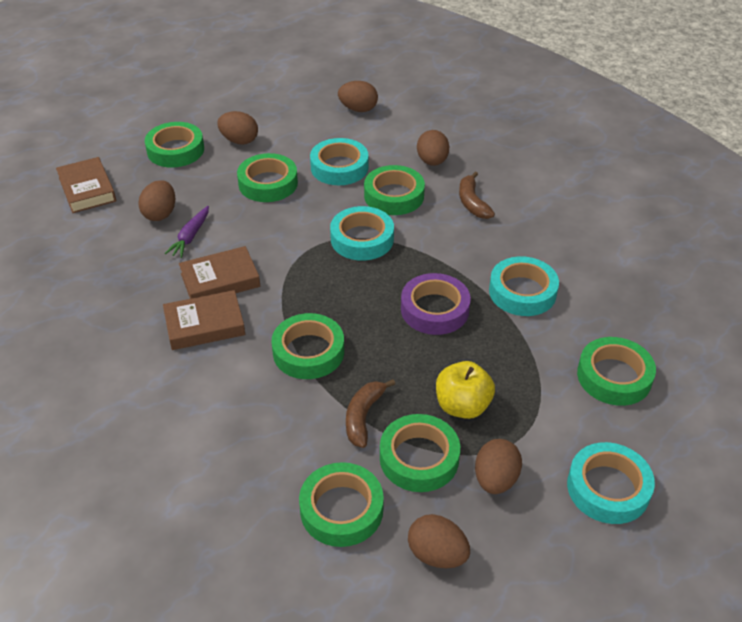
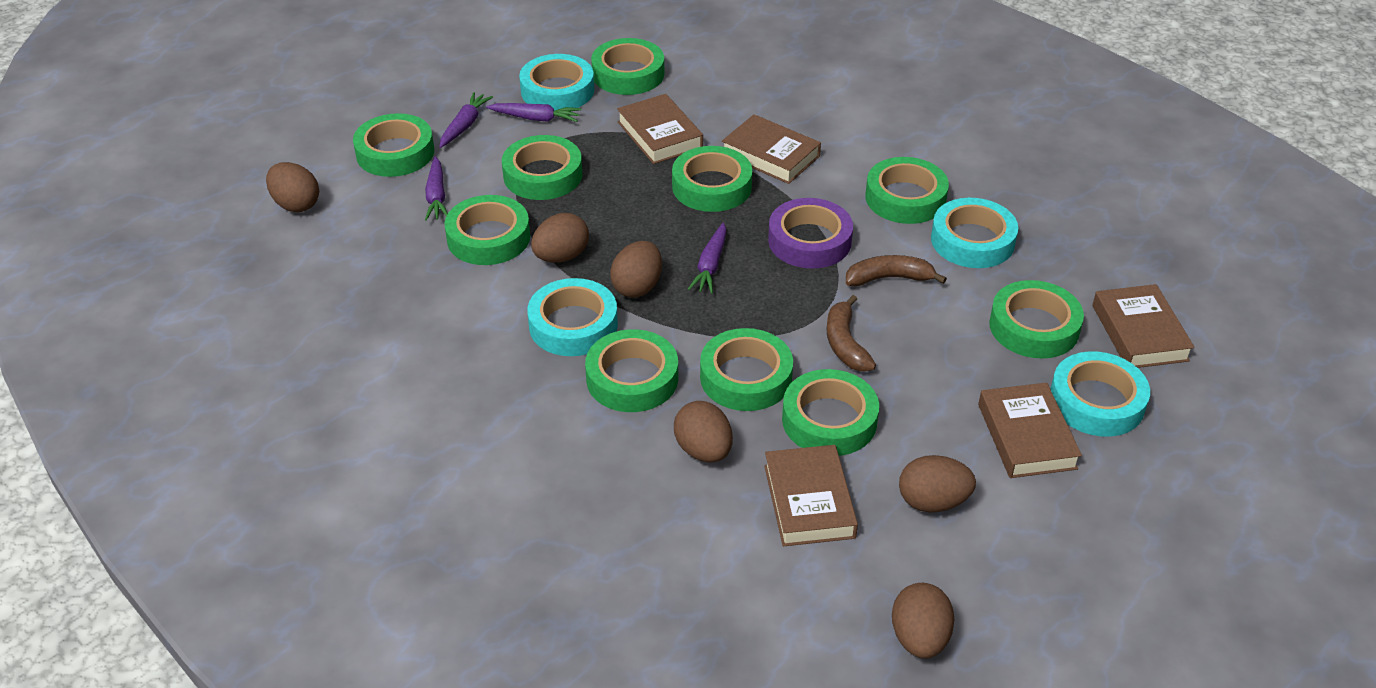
brown book: [56,157,116,213] [163,290,245,350] [179,246,260,299] = 3 -> [617,94,703,164] [722,114,821,184] [764,445,858,547] [978,382,1082,478] [1092,284,1195,368] = 5
green tape: [145,122,204,168] [237,153,298,202] [271,313,344,379] [299,462,384,547] [364,165,425,215] [380,414,460,492] [577,337,656,406] = 7 -> [353,113,434,177] [445,195,530,265] [502,135,582,200] [585,329,678,412] [591,38,664,95] [672,146,752,212] [700,328,793,411] [782,369,879,456] [865,157,949,224] [989,280,1084,359] = 10
purple carrot: [164,206,209,258] = 1 -> [425,156,448,221] [439,92,493,148] [486,103,581,122] [688,223,727,294] = 4
yellow apple: [436,361,495,419] = 1 -> none = 0

